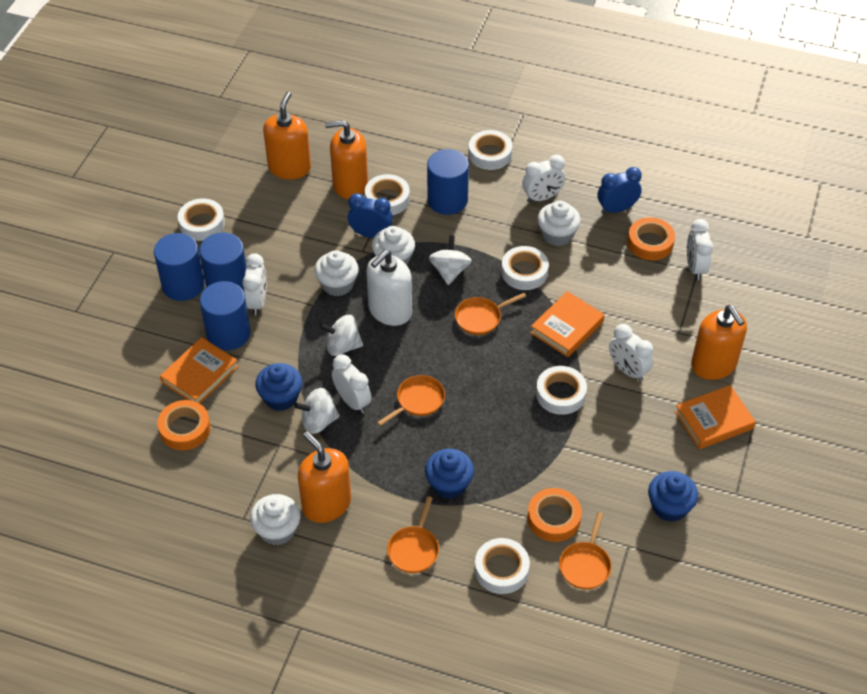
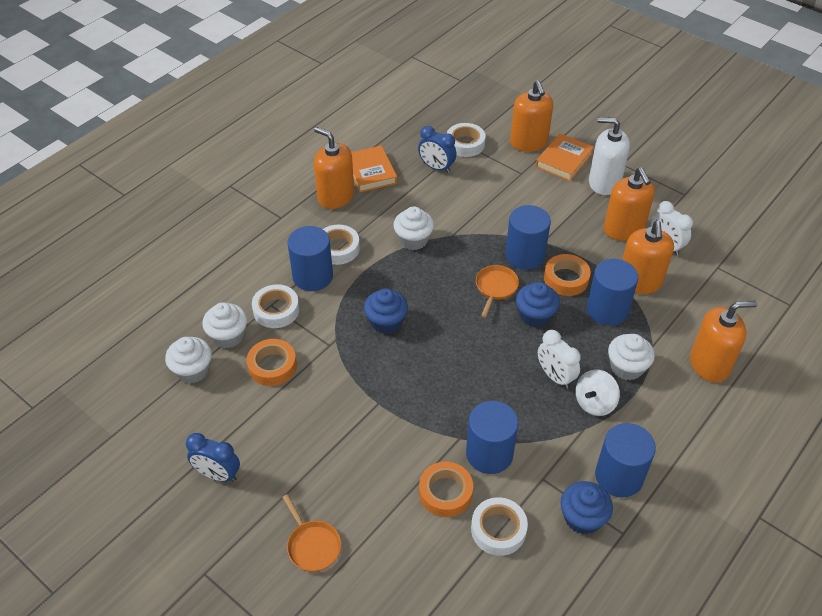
blue cylinder: [154,233,205,301] [199,232,247,292] [200,281,250,350] [427,149,469,215] = 4 -> [287,226,333,291] [466,401,519,474] [505,205,551,269] [587,259,638,326] [595,423,656,497] = 5
orange book: [160,337,238,404] [530,291,605,357] [675,385,756,449] = 3 -> [351,145,397,193] [536,133,594,181] = 2
orange pan: [377,375,445,426] [387,496,439,573] [455,293,526,335] [559,512,612,589] = 4 -> [282,494,341,572] [476,265,519,318] = 2
orange soap dispenser: [263,92,311,179] [298,432,351,523] [325,120,368,199] [691,305,747,380] = 4 -> [314,127,354,209] [510,80,553,152] [604,168,655,241] [622,221,674,294] [690,301,757,382] = 5
white clock: [242,253,267,315] [332,354,372,414] [522,155,566,203] [609,324,653,381] [687,219,713,280] = 5 -> [538,330,581,389] [651,201,693,255] = 2
white spinning top: [294,388,340,434] [320,315,363,356] [429,235,472,285] = 3 -> [576,370,620,416] = 1
white tape: [178,198,225,241] [365,174,410,215] [469,130,512,170] [475,538,530,594] [501,246,549,290] [536,366,587,415] = 6 -> [252,284,299,328] [323,225,360,265] [447,123,486,157] [471,497,528,556] = 4

